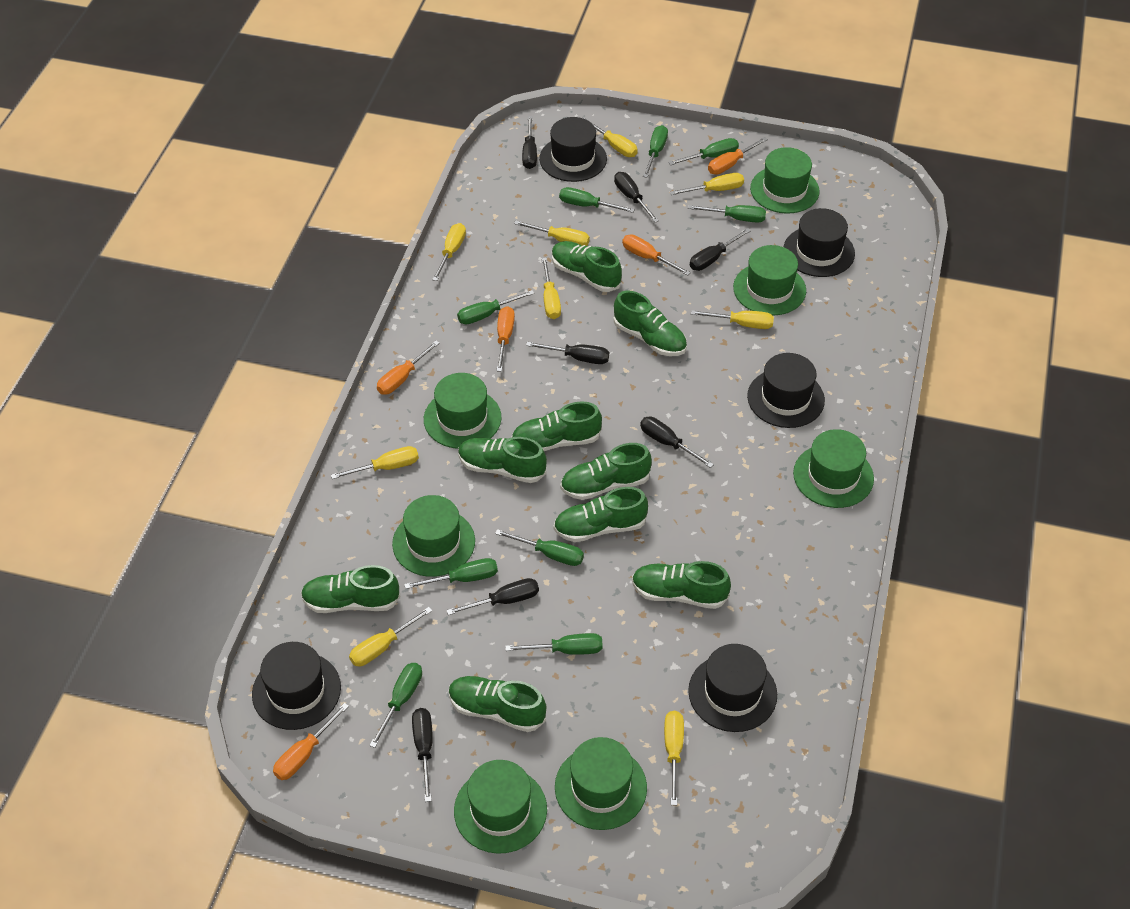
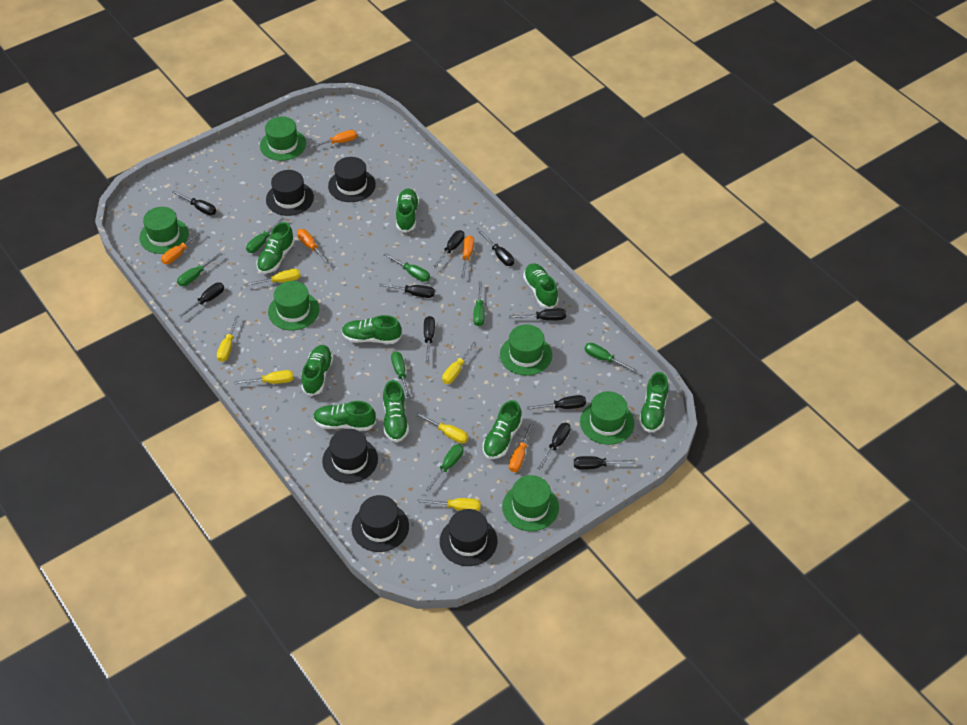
black screwdriver: [412,708,433,802] [446,578,539,615] [522,116,537,169] [526,342,609,364] [614,172,659,222] [640,417,714,468] [690,228,751,271] = 7 -> [172,191,216,215] [178,283,224,318] [379,283,435,298] [424,316,435,363] [433,230,464,268] [478,230,514,266] [509,308,566,321] [526,395,586,410] [538,423,571,470] [574,456,636,470] = 10
green hat: [392,495,475,577] [424,373,501,449] [454,760,547,854] [555,737,647,830] [733,245,806,316] [750,147,819,214] [793,429,874,508] = 7 -> [139,207,189,254] [260,117,306,161] [268,281,319,330] [500,324,552,376] [502,475,559,531] [580,391,635,445] = 6
green screwdriver: [369,663,422,748] [404,558,498,589] [457,290,534,324] [495,529,584,566] [505,633,603,655] [559,187,635,213] [643,125,668,178] [668,138,739,165] [688,205,766,223] = 9 -> [177,252,222,286] [246,217,285,253] [384,253,430,282] [391,351,411,399] [425,444,464,491] [473,281,485,327] [585,343,638,373] = 7
yellow screwdriver: [331,446,419,479] [349,607,432,667] [432,223,466,281] [514,220,590,246] [542,258,561,319] [582,117,638,157] [664,711,684,806] [670,173,744,195] [691,310,774,329] = 9 -> [217,316,239,362] [234,370,294,384] [245,269,301,286] [415,412,468,444] [417,498,481,511] [442,342,477,384] = 6

